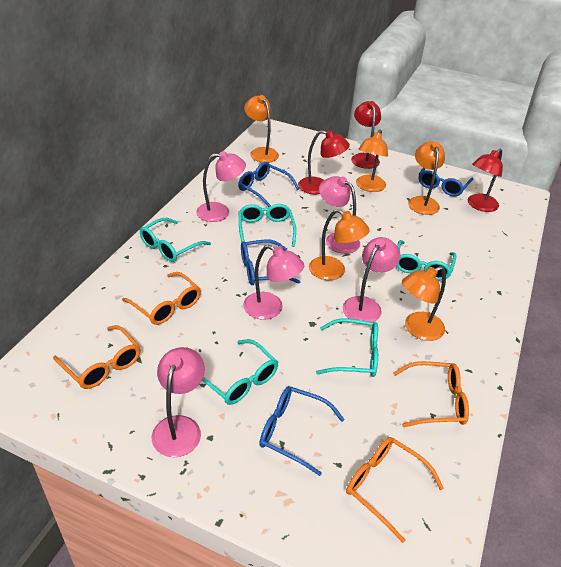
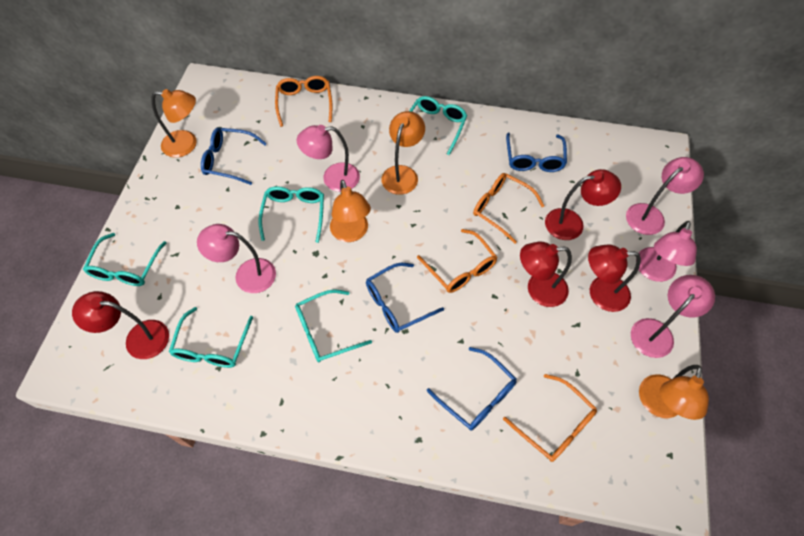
orange lamp: [244,95,279,163] [309,209,370,280] [356,129,388,192] [402,266,446,341] [408,141,445,215] = 5 -> [151,89,197,158] [330,180,371,242] [382,111,425,195] [639,365,709,420] = 4
red lamp: [298,130,350,194] [351,101,381,169] [468,149,503,212] = 3 -> [72,291,169,359] [520,242,572,307] [545,169,621,240] [588,245,641,312] = 4

